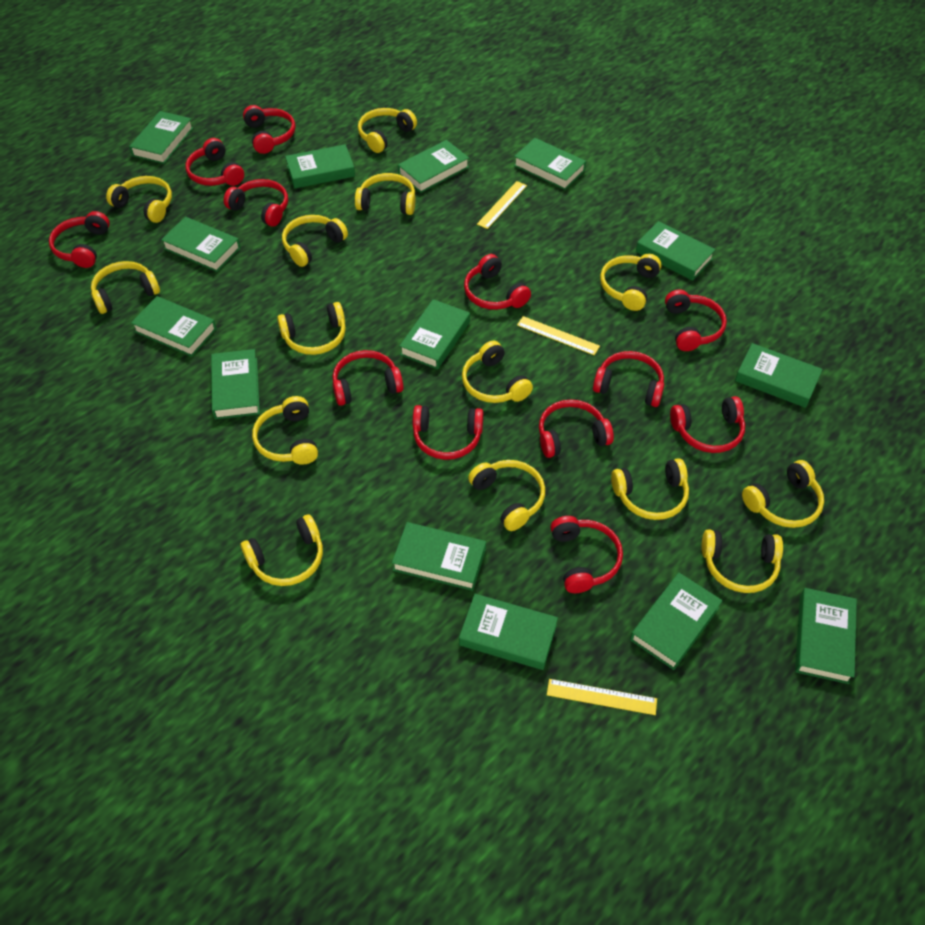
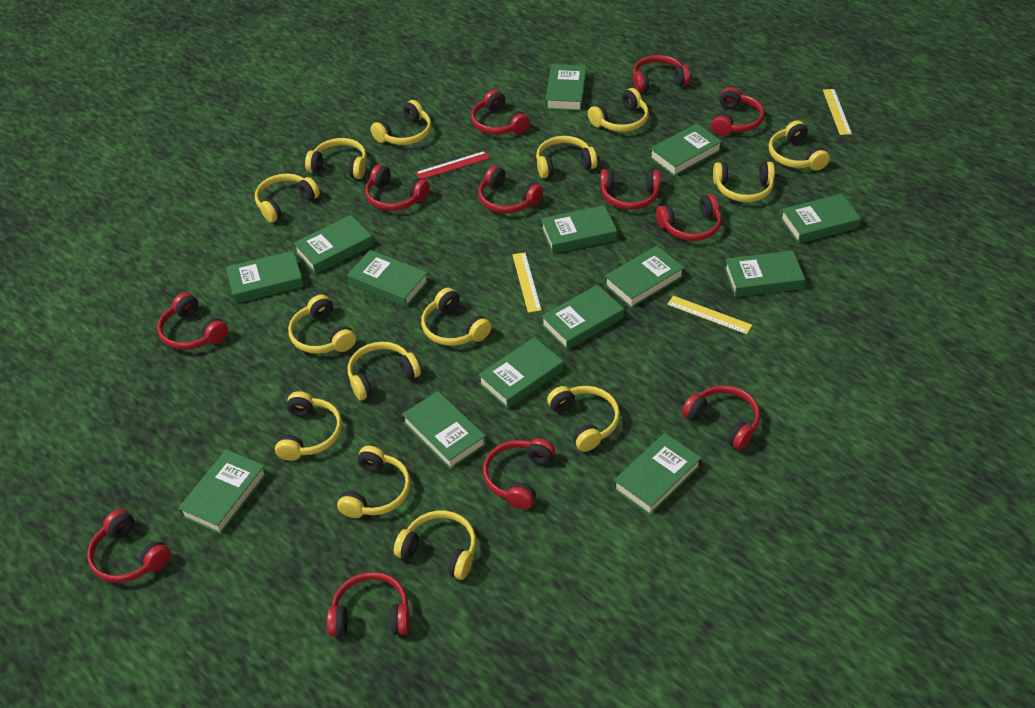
red ruler: none = 0 -> [415,151,490,179] = 1

